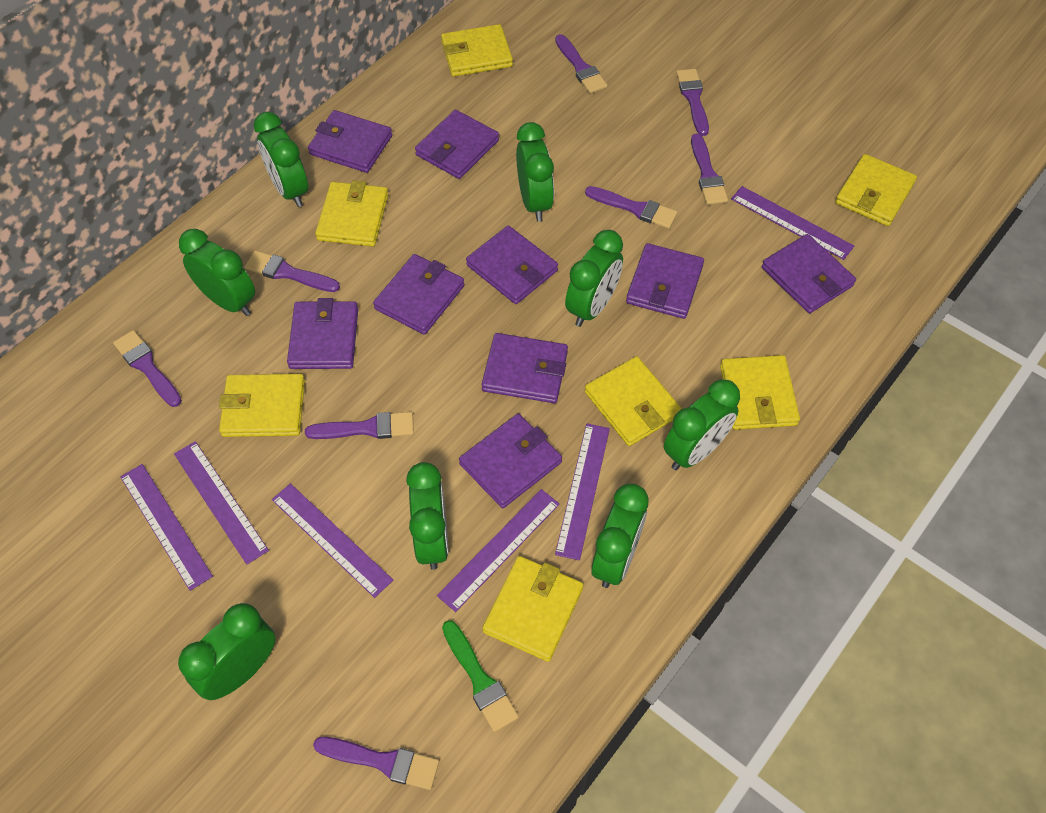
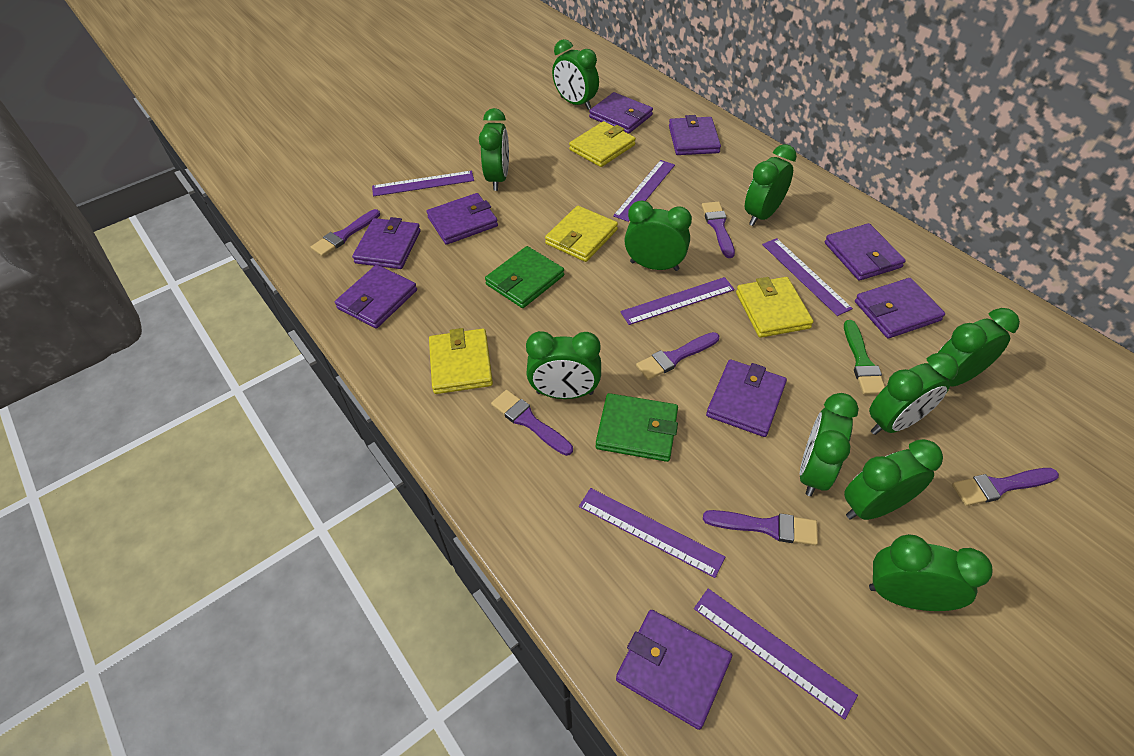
green clock: [178,603,275,700] [179,229,255,316] [254,112,308,207] [406,462,449,570] [516,122,554,221] [565,230,623,327] [591,484,649,588] [664,379,740,470] = 8 -> [479,108,509,191] [526,331,601,399] [552,39,599,110] [624,200,692,271] [745,144,797,226] [800,393,859,496] [844,439,943,520] [869,352,958,435] [869,534,992,611] [938,308,1020,387] = 10
green wallet: none = 0 -> [485,246,564,308] [596,393,678,462] = 2
purple brush: [113,330,182,407] [245,250,340,292] [305,412,414,439] [313,737,439,790] [555,34,608,94] [585,186,678,229] [676,69,709,136] [691,133,728,205] = 8 -> [311,209,380,257] [491,390,573,456] [636,332,719,380] [701,202,735,258] [703,510,818,546] [952,468,1059,506] = 6
yellow wallet: [219,374,305,437] [315,180,388,247] [441,24,513,77] [482,556,583,662] [585,356,682,446] [720,355,800,430] [835,154,917,226] = 7 -> [429,328,493,394] [545,206,618,262] [569,121,636,167] [736,277,814,338] = 4

